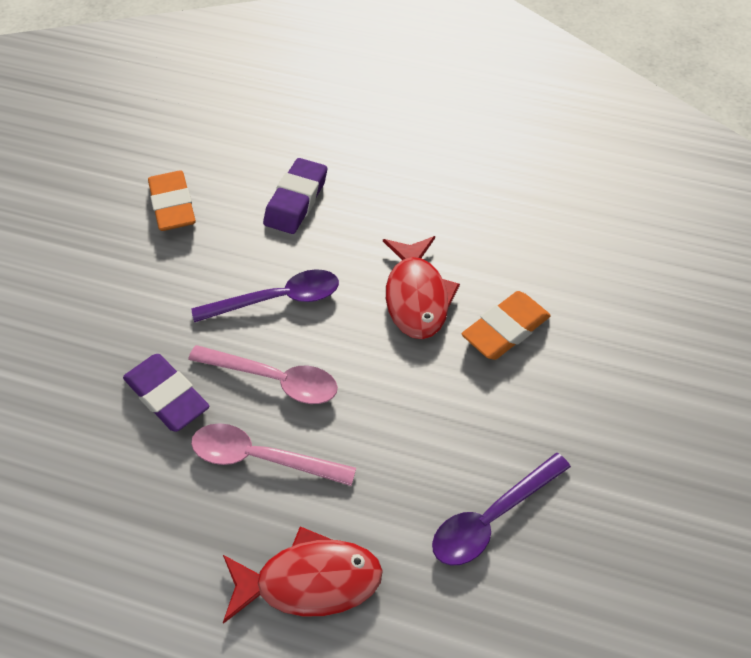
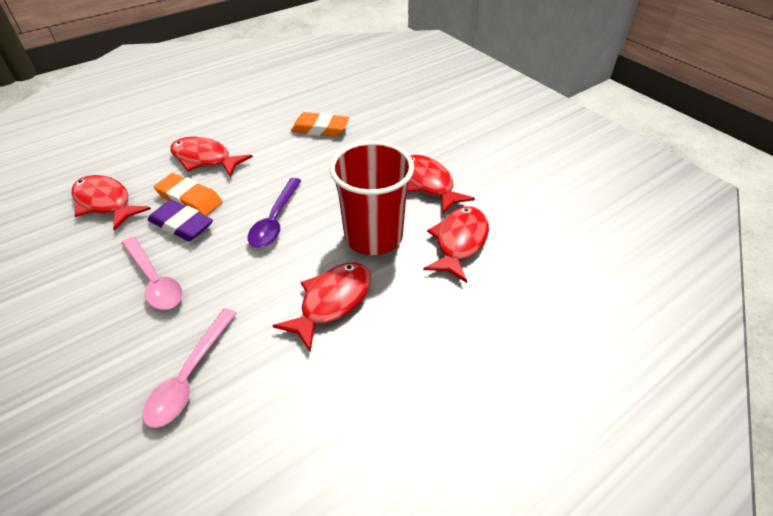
purple eraser: [123,354,209,432] [263,158,327,234] = 2 -> [148,200,213,241] = 1
purple spoon: [192,269,339,322] [432,453,571,565] = 2 -> [248,178,302,247] = 1
red cup: none = 0 -> [330,141,414,255] = 1
red fish: [223,527,383,624] [383,236,460,339] = 2 -> [72,175,151,231] [170,137,253,177] [273,262,371,352] [407,154,475,213] [423,206,489,283] = 5

